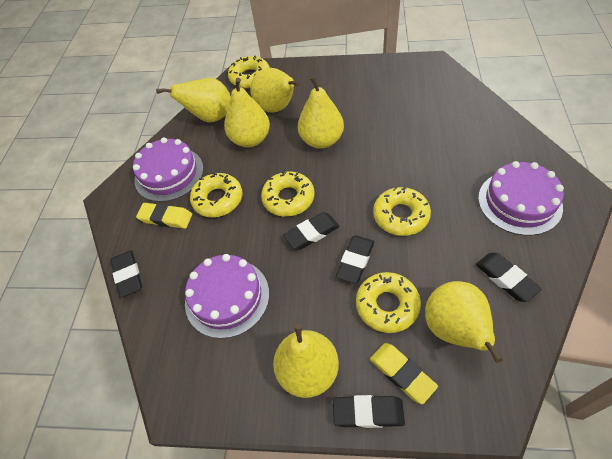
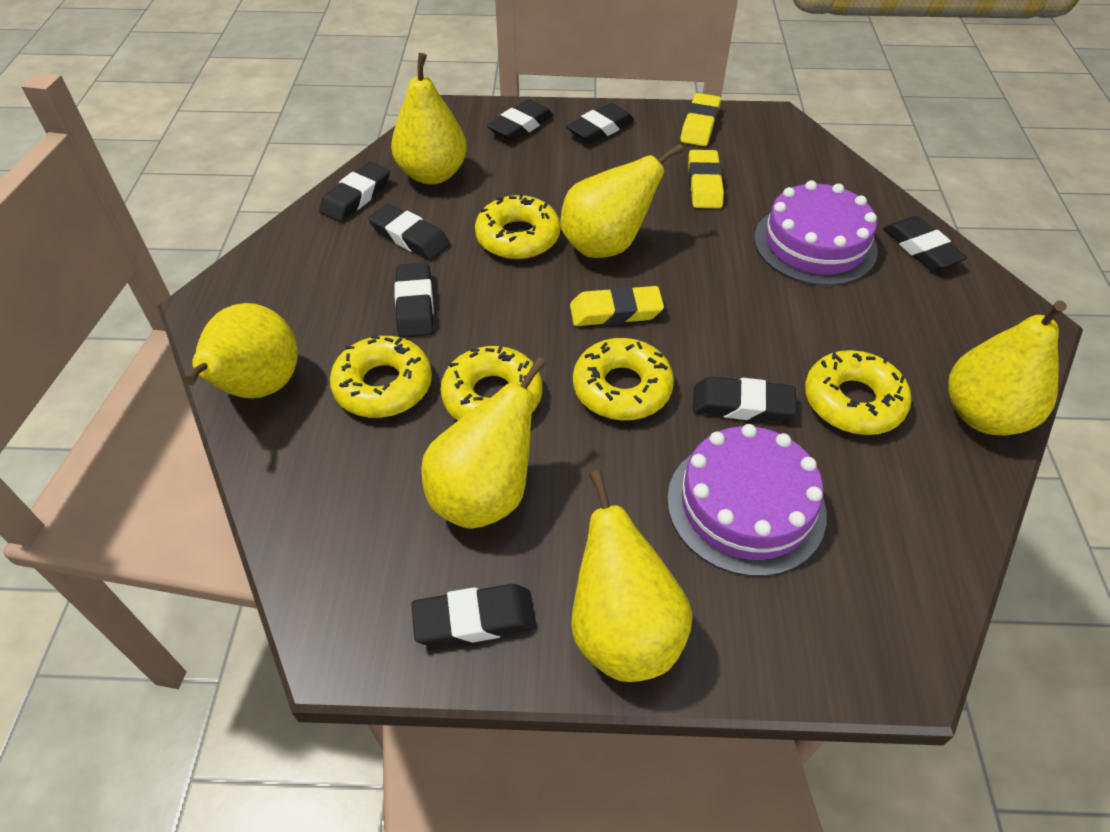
black eraser: [111,250,142,298] [283,212,339,250] [333,395,405,428] [336,236,374,284] [476,253,542,302] = 5 -> [319,162,390,222] [368,204,450,260] [395,262,434,338] [411,584,537,647] [487,100,553,141] [566,103,634,144] [693,376,797,422] [883,216,967,271] = 8
purple cake: [133,138,204,202] [185,254,269,339] [478,161,564,236] = 3 -> [667,424,827,577] [754,180,878,286] = 2
yellow eraser: [136,203,192,229] [370,343,438,404] = 2 -> [570,286,664,326] [680,93,721,146] [688,150,724,209] = 3

